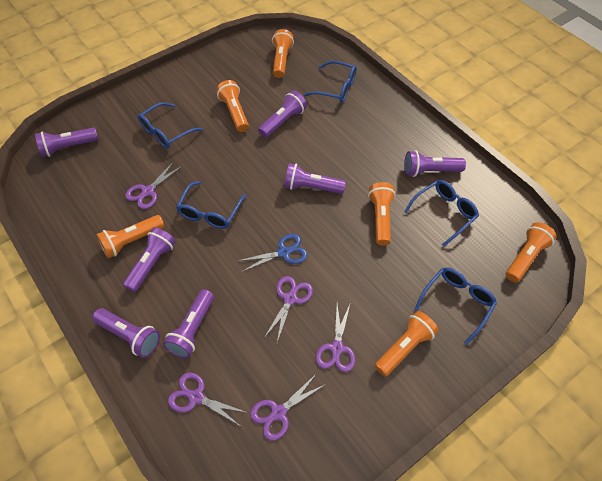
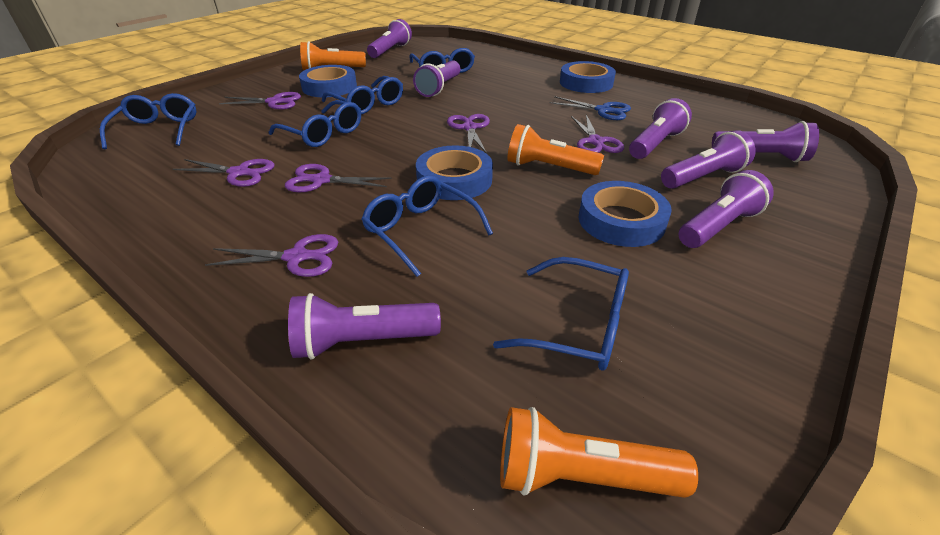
blue glasses: [138,102,203,148] [176,181,246,229] [304,61,357,103] [404,180,479,247] [414,267,497,345] = 5 -> [100,93,197,149] [269,100,361,147] [322,76,403,114] [361,175,493,277] [409,48,475,73] [493,257,629,370] = 6
blue tape: none = 0 -> [299,65,357,97] [416,145,493,200] [560,61,616,93] [578,181,672,247] = 4
orange flashlight: [96,215,164,258] [216,80,249,132] [272,29,294,78] [368,182,396,246] [375,311,439,377] [506,222,557,282] = 6 -> [300,41,366,70] [500,407,698,498] [507,124,604,175] = 3
purple scissors: [125,161,182,209] [168,372,248,426] [250,373,326,441] [264,276,313,342] [316,302,355,372] = 5 -> [173,159,275,187] [205,234,338,277] [219,92,301,110] [285,164,391,192] [447,114,490,154] [571,115,624,153] = 6

